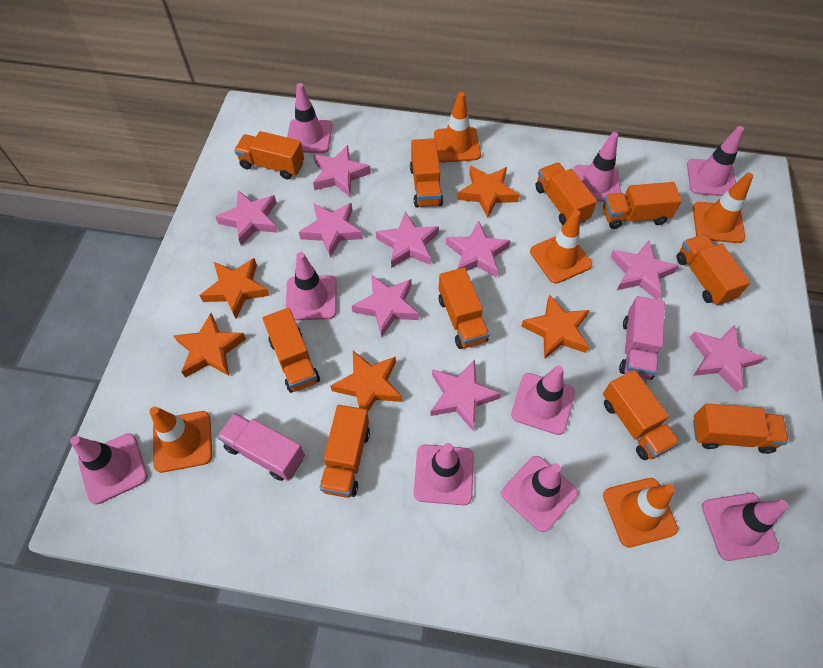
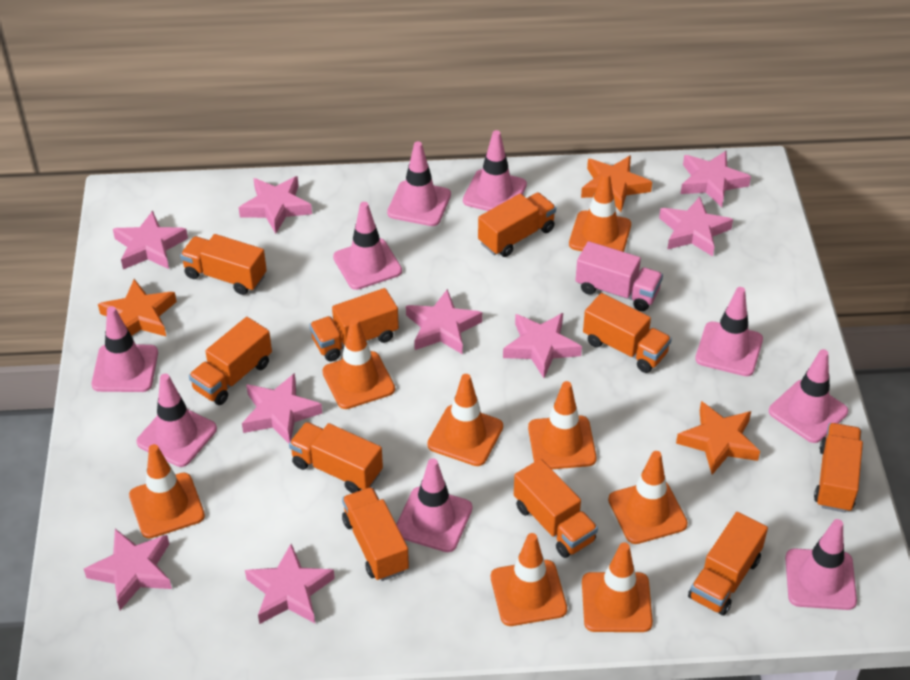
orange star: [173,313,246,378] [199,258,270,319] [330,351,402,412] [457,166,519,218] [521,295,589,360] = 5 -> [98,279,177,336] [581,155,652,212] [676,401,760,475] = 3
orange traffic cone: [150,407,212,473] [434,92,481,163] [530,210,592,284] [603,478,678,547] [693,173,753,243] = 5 -> [129,444,205,539] [322,318,395,409] [427,374,503,466] [491,533,567,626] [528,381,597,469] [569,172,631,252] [582,542,653,632] [608,451,688,544] = 8
pink truck: [217,413,305,481] [619,296,665,380] = 2 -> [575,241,663,311] = 1

